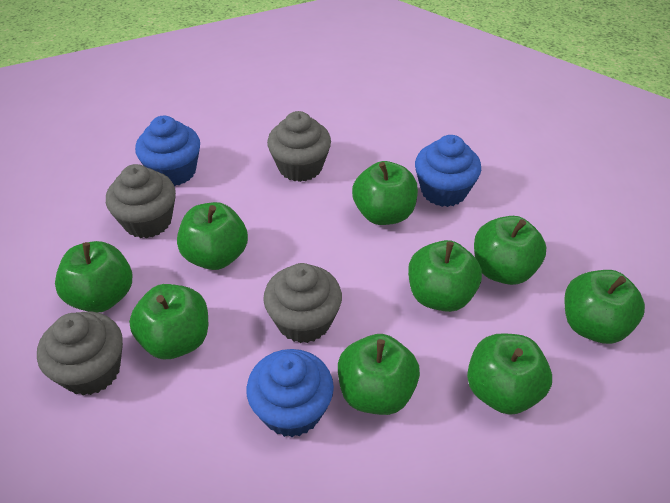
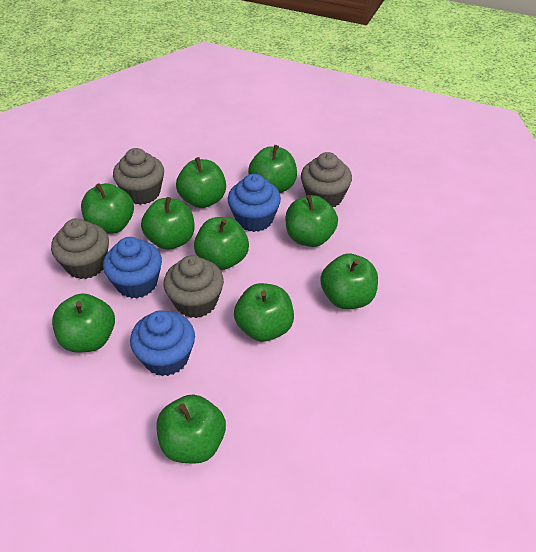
green apple: [55,241,132,313] [129,284,208,359] [177,202,248,270] [338,334,420,415] [352,161,418,225] [408,240,482,312] [467,333,552,415] [474,216,546,285] [564,270,645,344] = 9 -> [52,293,115,353] [81,183,134,234] [141,197,195,250] [157,394,226,464] [176,157,226,208] [194,217,249,270] [234,283,294,342] [248,145,297,193] [285,195,338,247] [320,253,378,309] = 10

